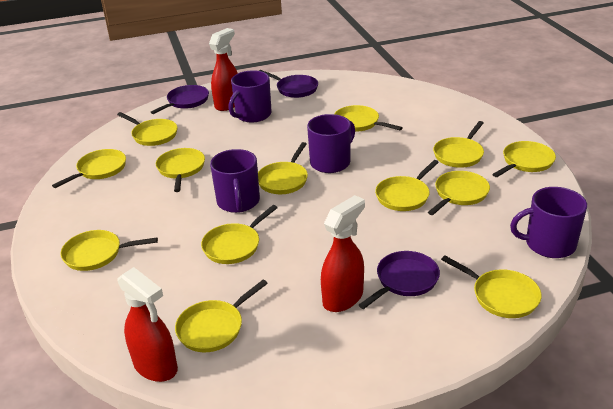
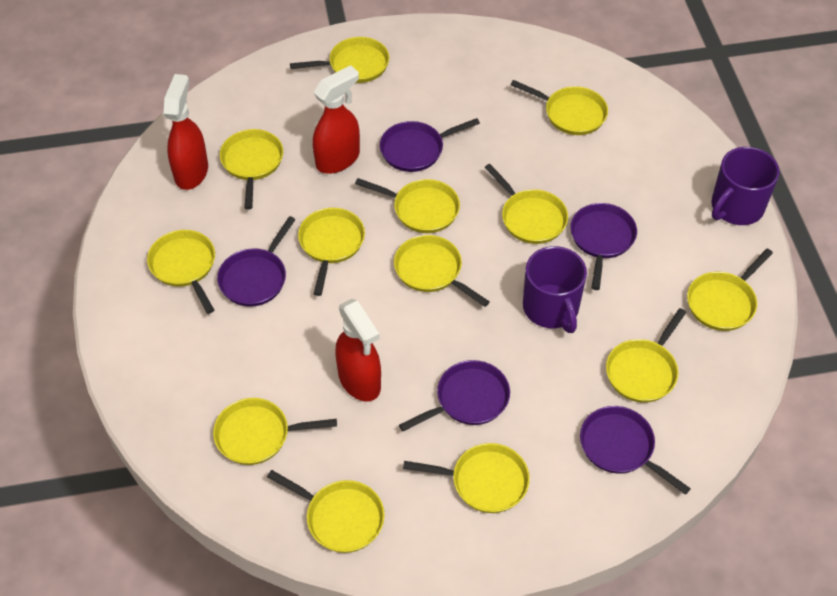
purple mug: [210,149,260,213] [228,70,272,122] [307,114,355,173] [510,187,587,258] = 4 -> [523,246,587,333] [711,147,780,225] = 2
purple pan: [151,85,209,114] [259,70,318,98] [359,251,440,309] = 3 -> [217,216,296,307] [380,118,480,172] [399,360,510,432] [570,203,637,290] [580,406,691,495] = 5

